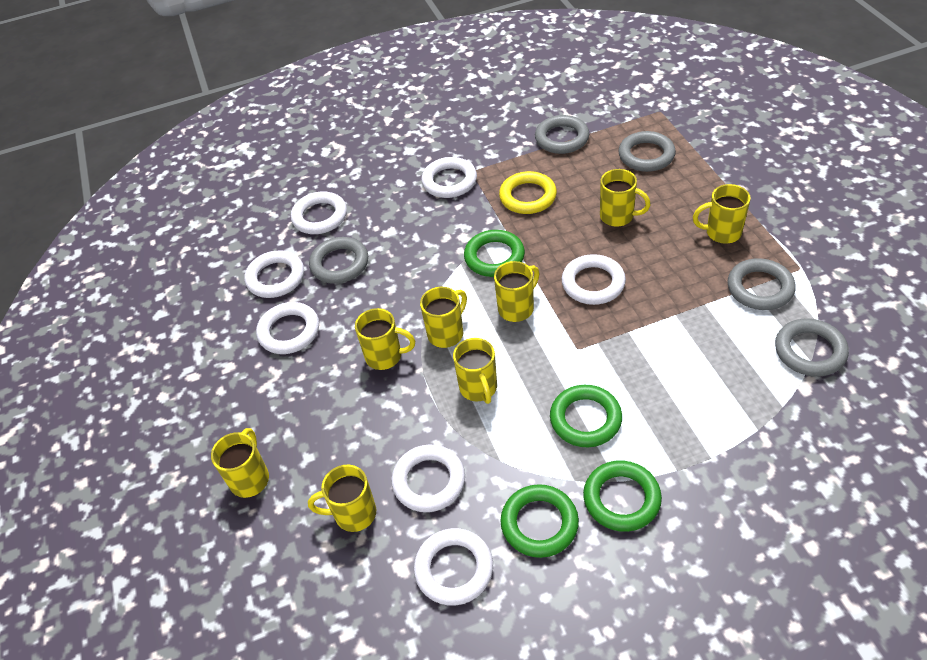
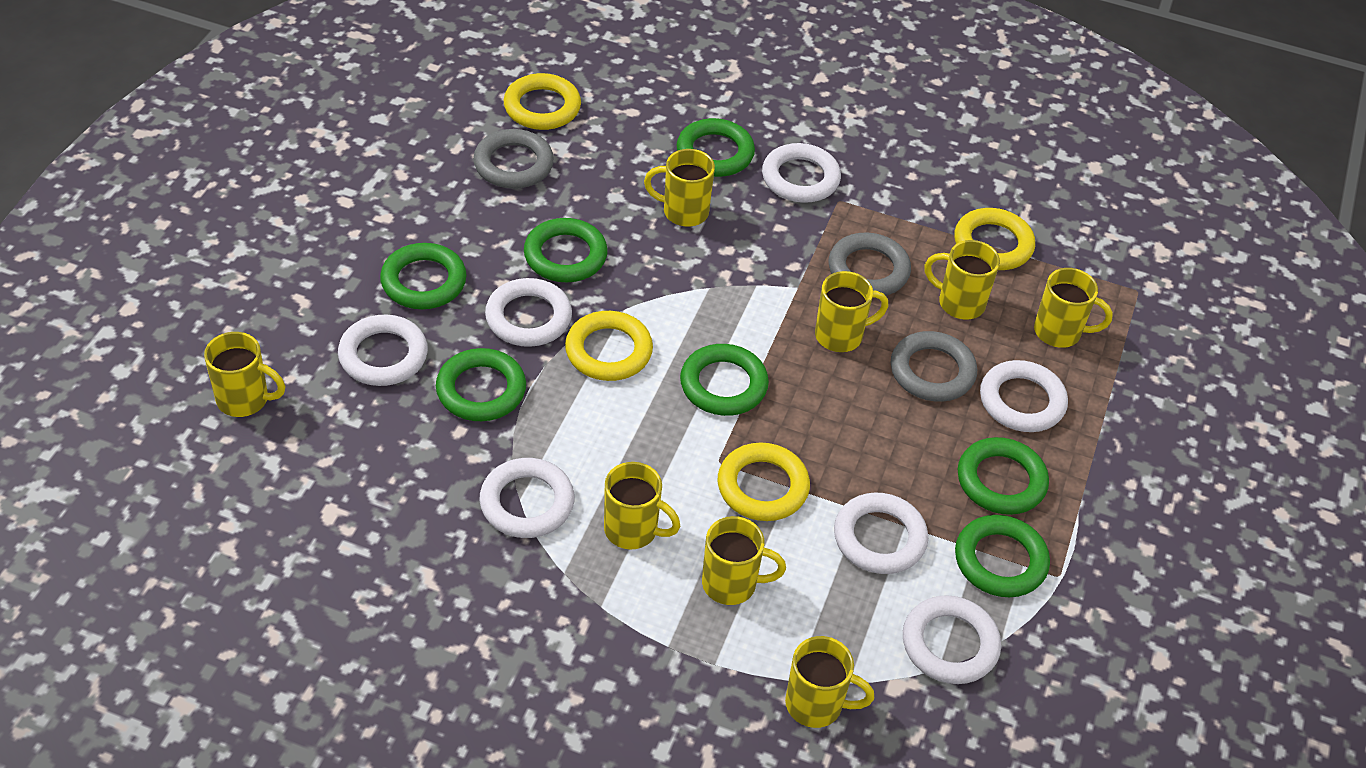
green ring: [464,230,525,277] [500,484,579,558] [550,385,622,447] [583,461,662,532] = 4 -> [380,243,467,309] [436,348,526,421] [524,218,608,282] [676,118,755,177] [680,344,769,416] [955,515,1050,597] [958,437,1049,515] = 7
grey ring: [309,237,368,284] [535,115,589,154] [618,131,676,172] [727,258,796,310] [775,319,849,376] = 5 -> [473,129,554,189] [829,232,911,296] [891,331,977,402] = 3
yellow ring: [499,171,557,214] = 1 -> [504,73,581,130] [565,311,653,381] [717,443,810,521] [954,208,1035,270] = 4

